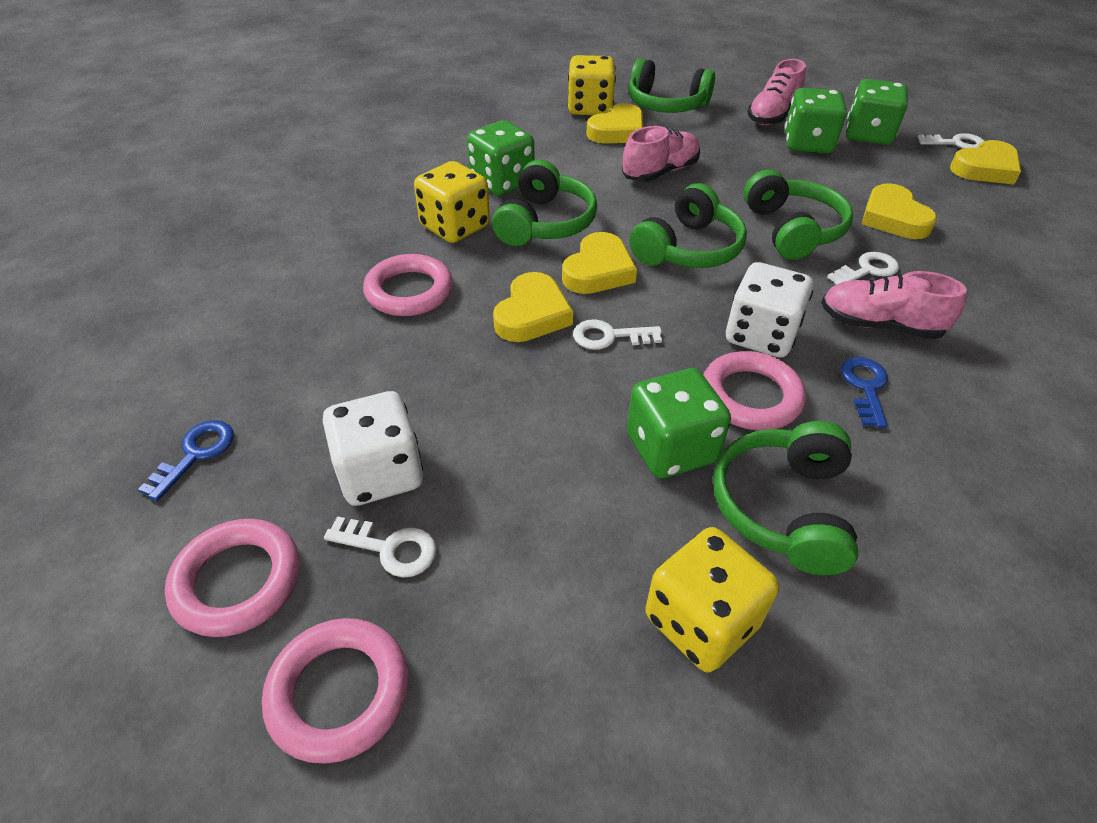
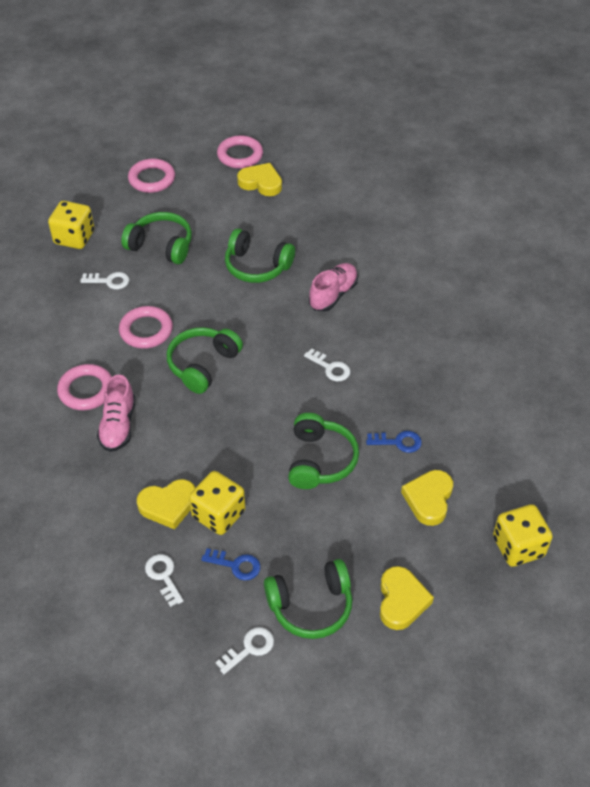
green dice: [467,120,534,195] [627,368,731,479] [785,88,847,153] [846,79,908,145] = 4 -> none = 0
pink shoe: [622,126,700,182] [748,59,806,125] [821,271,967,339] = 3 -> [97,375,135,452] [309,263,358,312] = 2
white dice: [323,391,423,506] [726,262,813,358] = 2 -> none = 0
yellow heart: [493,272,573,342] [562,232,637,294] [586,103,643,143] [862,183,937,239] [950,140,1021,185] = 5 -> [137,479,196,530] [237,163,282,196] [380,566,434,630] [401,470,453,526] = 4

